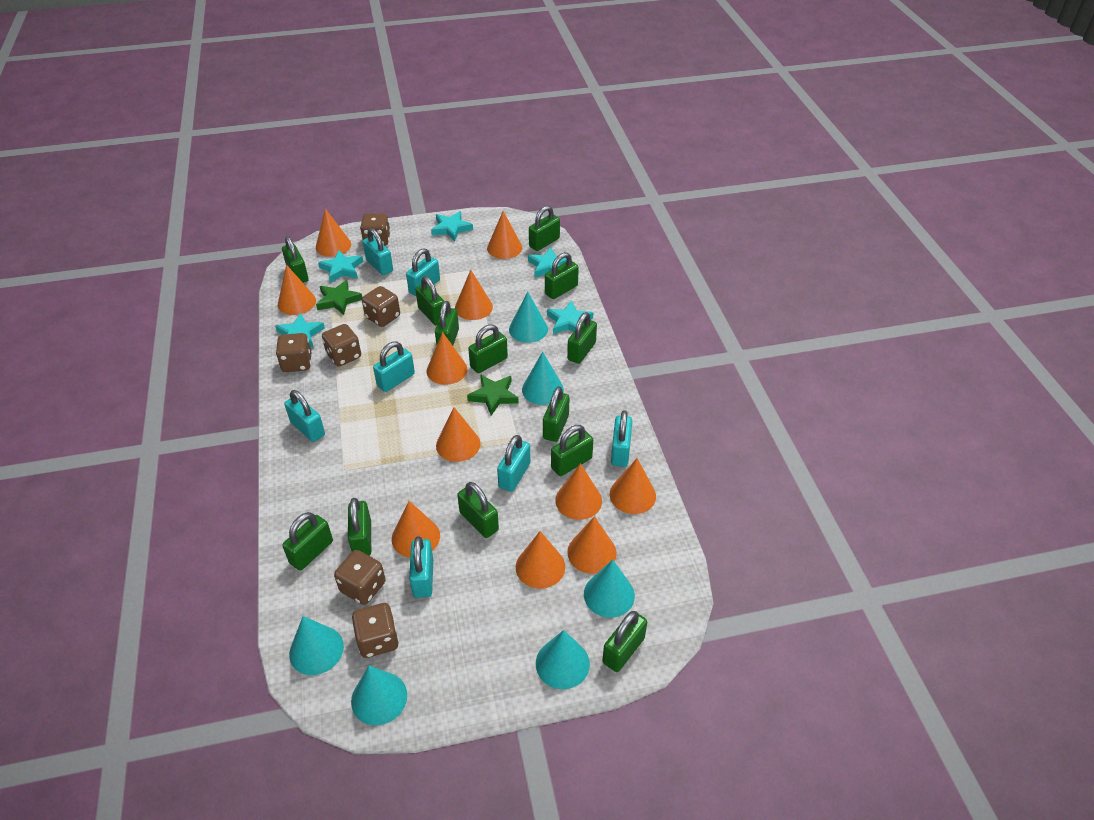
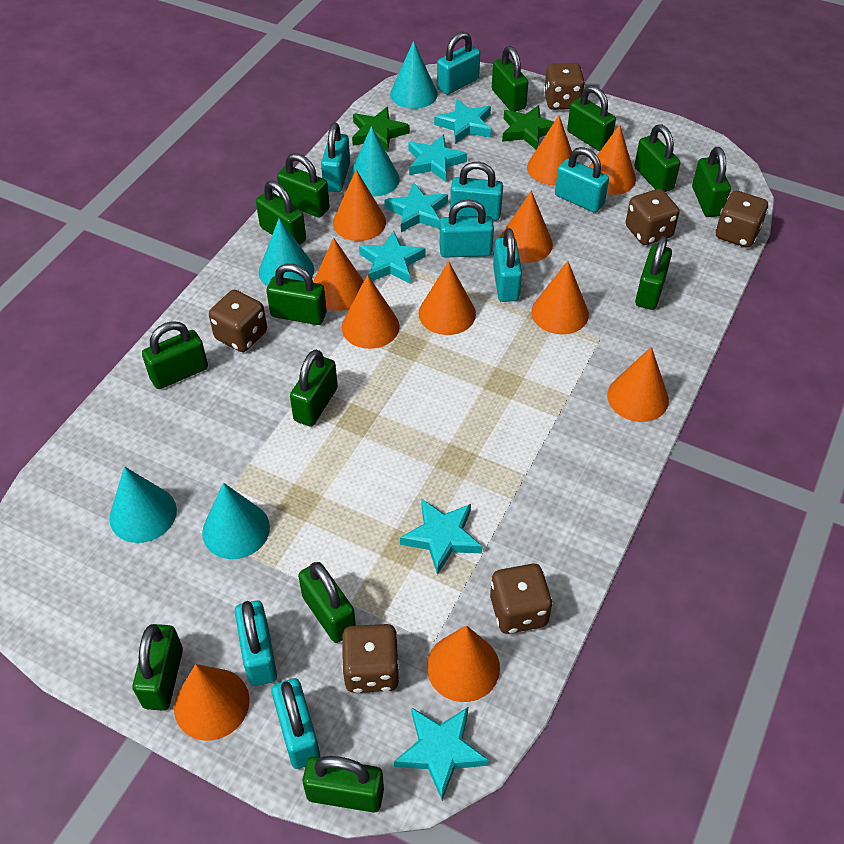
turquoise cone: [289,616,344,675] [351,666,407,725] [509,291,548,343] [522,352,564,405] [536,630,590,689] [584,559,635,618] = 6 -> [109,466,177,543] [202,483,270,559] [259,218,314,287] [348,126,400,196] [390,41,438,109] = 5
turquoise padlock: [284,390,325,442] [363,228,393,275] [373,342,415,392] [406,249,440,296] [409,537,433,598] [497,435,530,492] [611,410,632,467] = 7 -> [235,600,277,686] [271,678,320,769] [321,123,350,192] [437,32,480,95] [440,199,494,258] [450,162,503,221] [493,228,522,302] [555,147,609,213] = 8
turquoise star: [275,313,325,348] [318,250,363,283] [431,211,473,241] [528,247,572,278] [547,300,593,334] = 5 -> [359,231,425,283] [385,182,448,232] [394,707,489,800] [400,499,482,575] [408,134,467,182] [434,99,491,144] = 6

